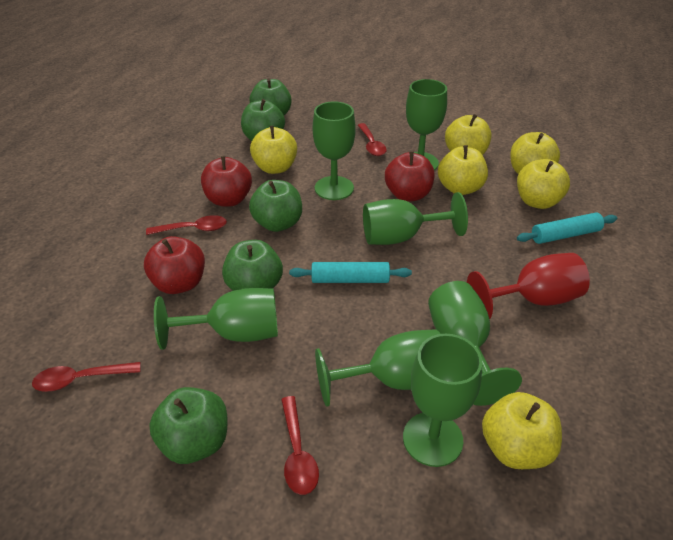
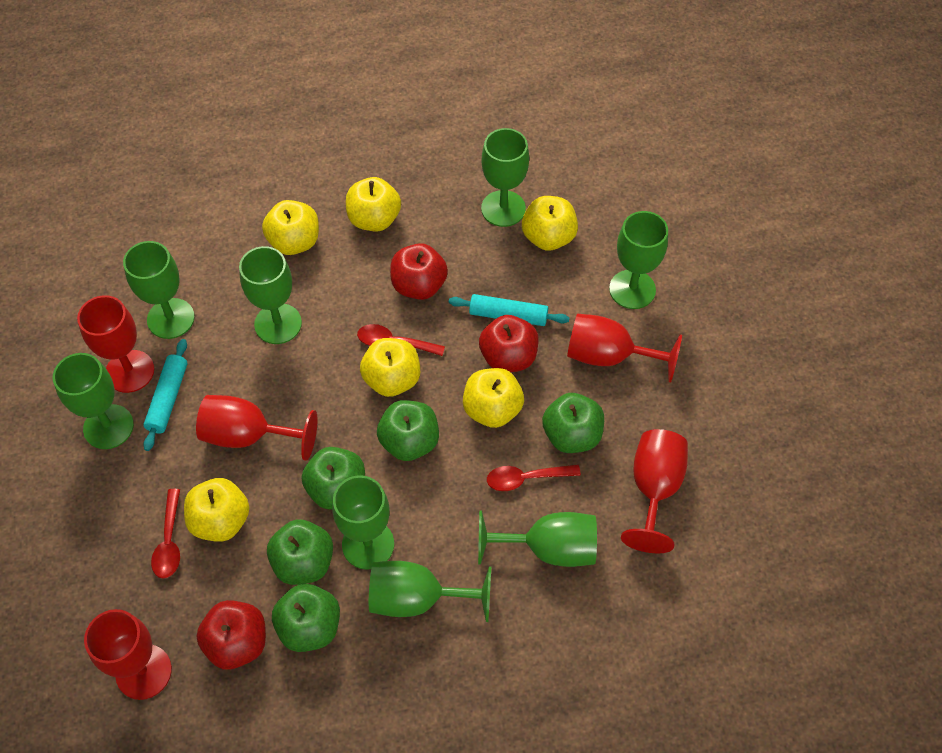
green goblet: [154,288,278,350] [313,101,356,200] [315,329,441,407] [363,192,468,245] [403,334,483,467] [406,79,447,171] [428,281,522,406] = 7 -> [53,353,134,449] [123,241,195,339] [239,246,302,344] [332,475,394,570] [369,561,491,622] [478,511,597,567] [481,128,529,227] [609,211,668,309] = 8
red goblet: [467,253,590,319] = 1 -> [77,295,154,393] [84,609,172,700] [196,395,317,461] [567,314,682,383] [621,429,688,553] = 5
red spoon: [32,362,140,392] [146,215,227,235] [281,396,319,495] [358,123,387,156] = 4 -> [151,489,180,579] [357,324,445,356] [487,465,581,491] = 3

